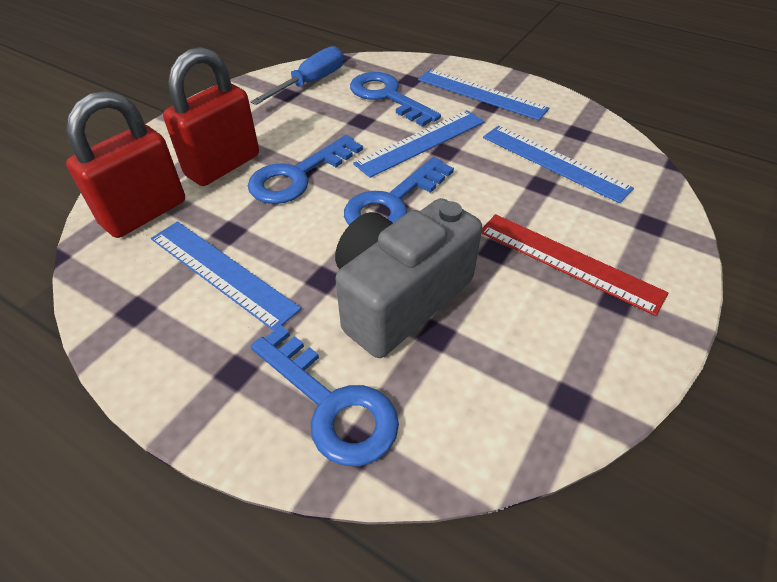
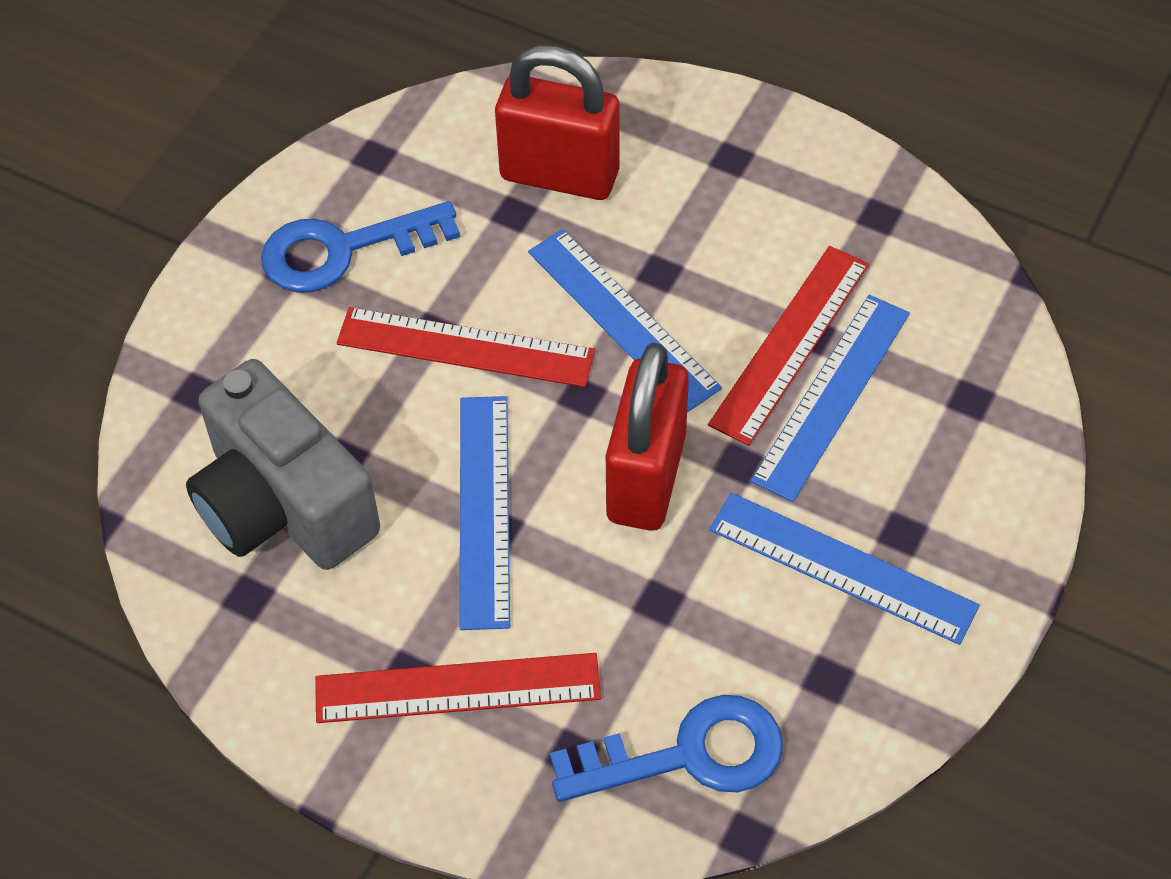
blue key: [248,135,363,204] [251,325,399,466] [344,157,454,225] [350,72,441,127] = 4 -> [261,201,460,293] [550,695,783,802] = 2
blue screwdriver: [250,46,343,105] = 1 -> none = 0
red ruler: [481,214,668,316] = 1 -> [315,653,601,723] [337,307,595,387] [708,246,869,446] = 3

